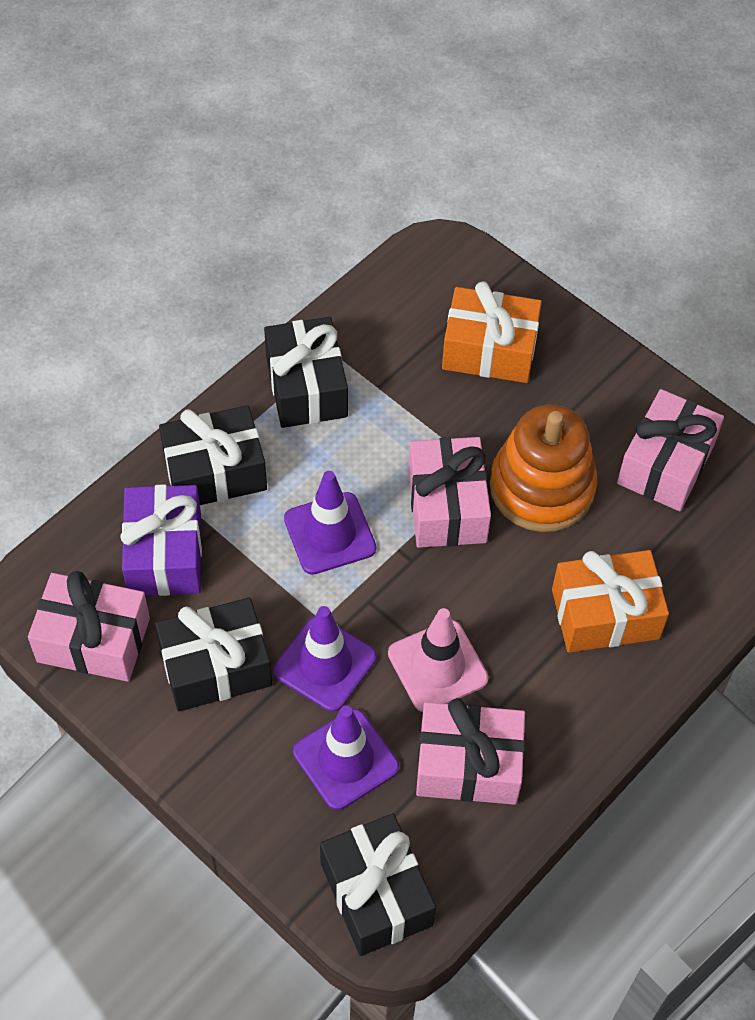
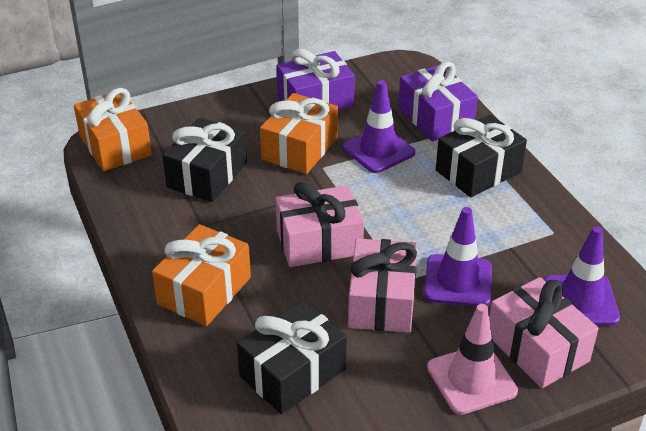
black gift: [155,597,272,711] [159,405,267,505] [264,317,348,428] [320,813,436,956] = 4 -> [162,117,247,202] [237,300,347,414] [436,115,527,197] = 3
orange gift: [442,281,542,383] [552,550,669,653] = 2 -> [74,88,152,171] [152,224,251,326] [260,93,338,174] = 3
orange stacking toy: [490,404,597,532] = 1 -> none = 0
pink gift: [28,571,150,682] [408,437,491,548] [416,698,525,805] [617,389,724,511] = 4 -> [276,182,364,267] [348,238,417,333] [489,277,599,388] = 3
purple gift: [120,484,202,596] = 1 -> [277,49,355,110] [398,61,478,141] = 2

